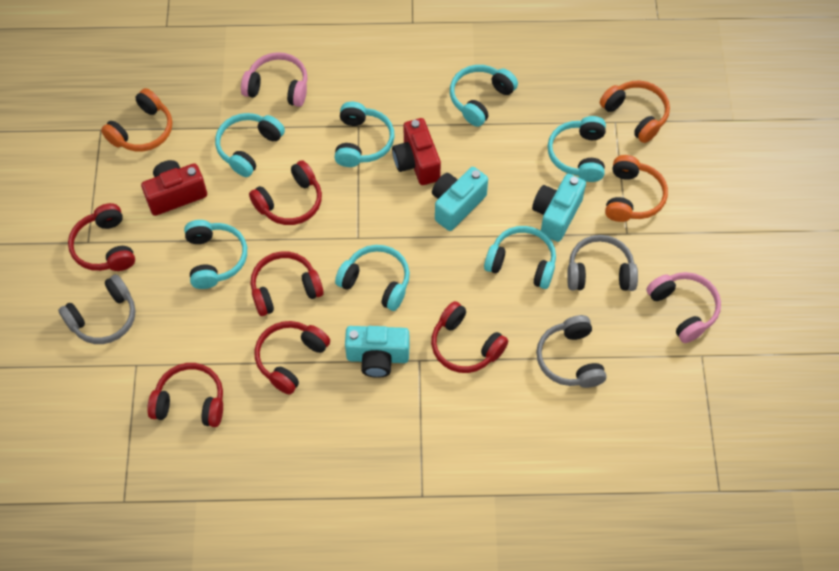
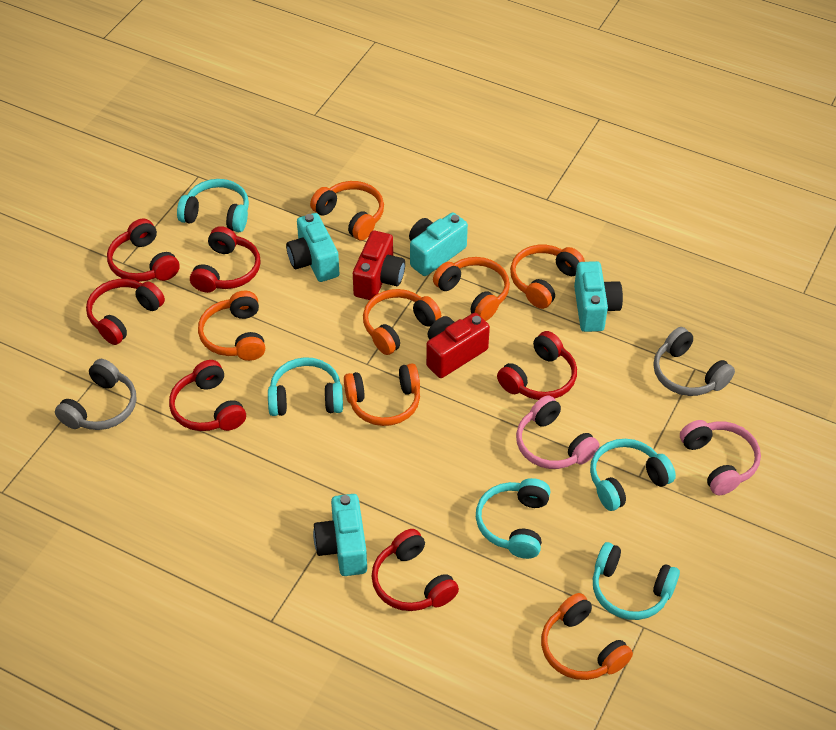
grey headphones: [58,274,136,344] [536,315,607,388] [567,235,638,291] = 3 -> [55,359,136,430] [653,327,735,396] = 2
orange headphones: [101,88,172,151] [600,80,670,143] [605,155,668,222] = 3 -> [198,291,265,361] [310,181,384,240] [344,363,420,426] [363,289,441,355] [433,257,510,321] [510,245,585,309] [541,593,633,680] = 7
turquoise camera: [345,326,410,378] [432,167,488,231] [532,174,586,242] = 3 -> [286,213,339,282] [313,494,367,576] [409,212,468,276] [574,261,623,332] = 4
turquoise headphones: [184,220,247,289] [215,113,285,177] [334,102,395,167] [335,245,410,311] [450,65,518,127] [484,226,556,289] [548,116,606,182] = 7 -> [177,179,249,232] [268,357,343,416] [476,478,550,559] [590,439,676,511] [593,542,680,620] = 5

